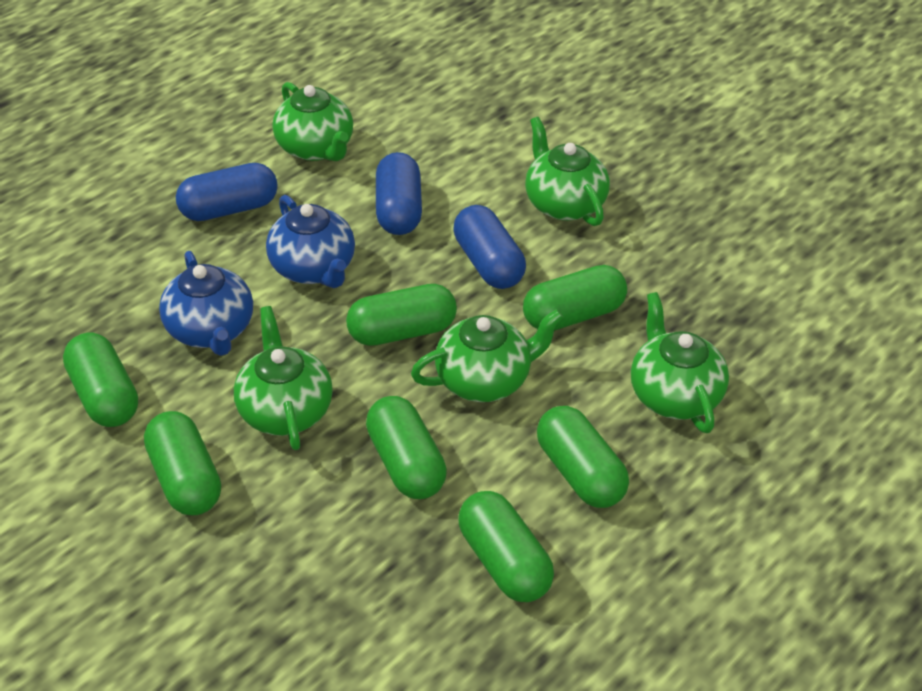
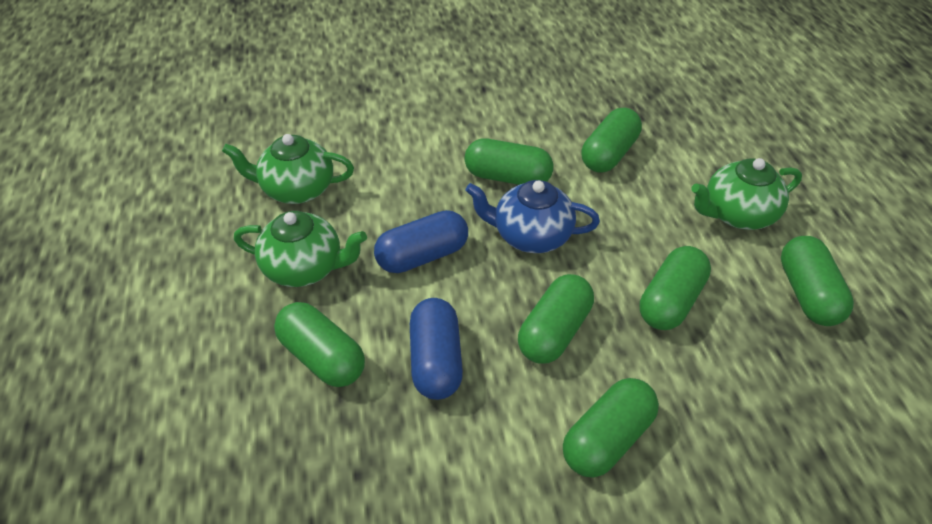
blue capsule: [176,163,278,221] [376,152,422,235] [453,205,526,289] = 3 -> [374,210,468,273] [410,298,463,400] = 2
blue teapot: [159,251,253,356] [266,195,355,288] = 2 -> [465,180,600,253] = 1
green teapot: [234,306,333,450] [273,82,353,161] [411,309,564,402] [525,117,610,226] [631,292,729,433] = 5 -> [222,134,354,204] [234,211,367,287] [692,158,802,230] = 3

